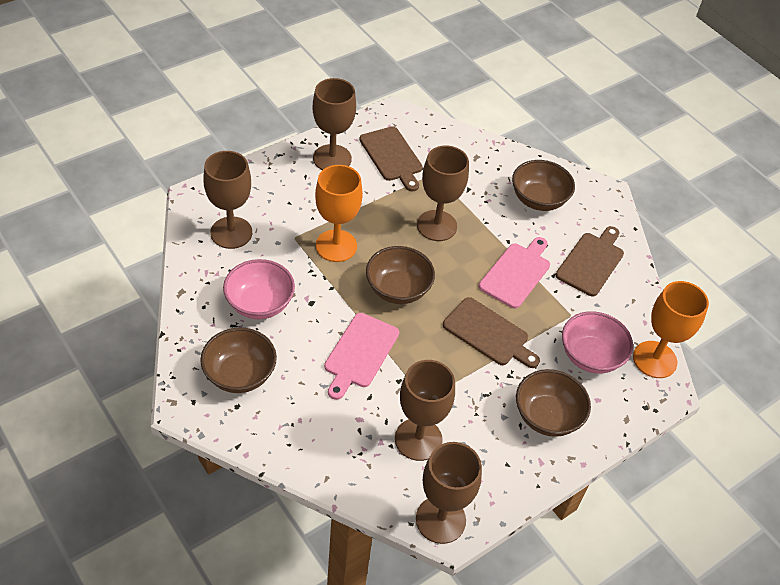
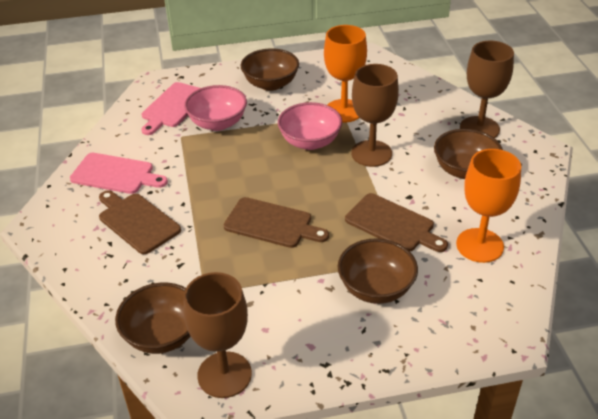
brown goblet: [203,151,252,249] [313,78,356,170] [395,360,455,461] [416,442,482,544] [417,146,469,241] = 5 -> [183,272,252,398] [351,64,399,167] [460,41,514,138] = 3

